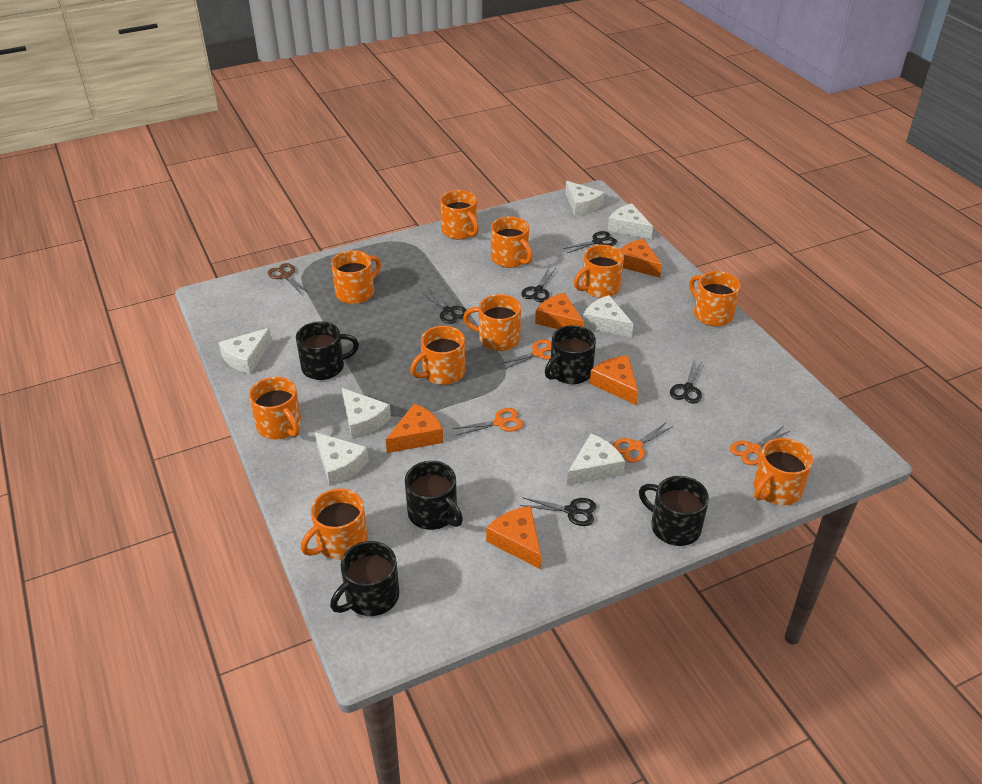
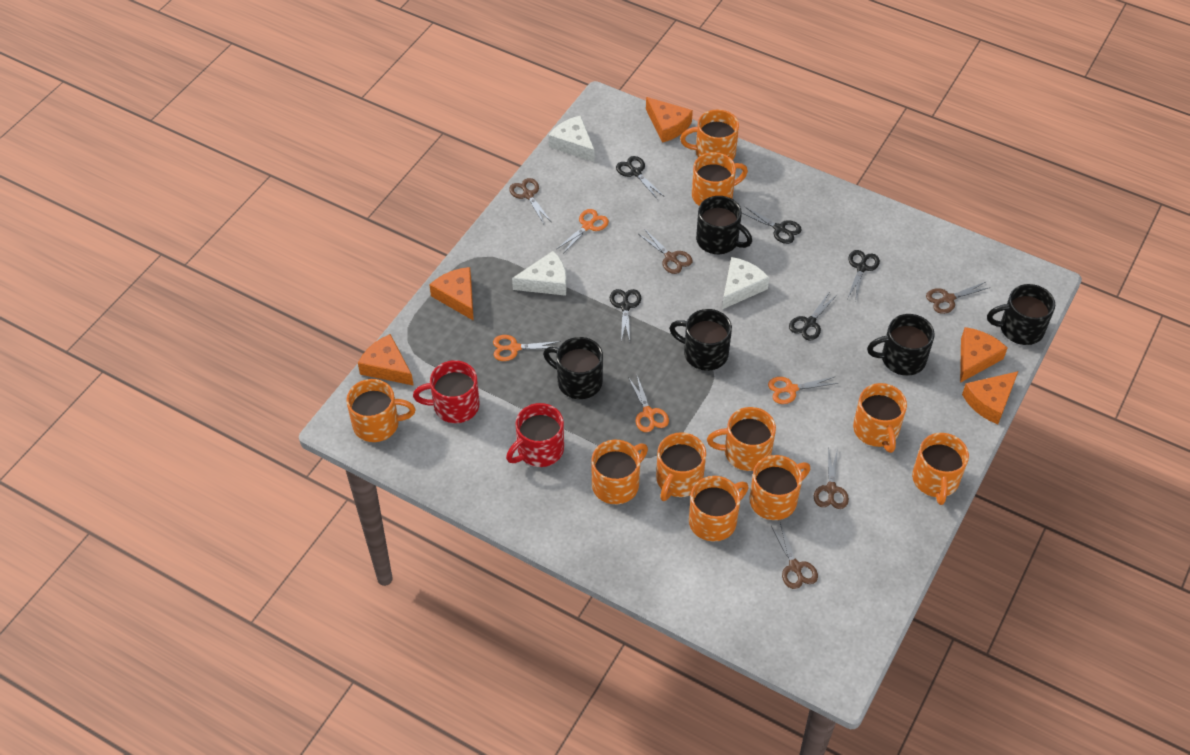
brown scissors: [268,263,309,295] = 1 -> [509,178,551,224] [639,229,692,274] [771,523,818,589] [814,447,849,509] [926,282,991,314] = 5
red mug: none = 0 -> [413,360,480,423] [506,403,564,467] = 2
white cheese: [218,328,272,374] [315,432,369,486] [342,388,391,439] [565,181,605,216] [567,434,625,485] [583,295,633,337] [608,204,653,239] = 7 -> [512,251,567,296] [549,115,595,162] [722,257,769,309] = 3

